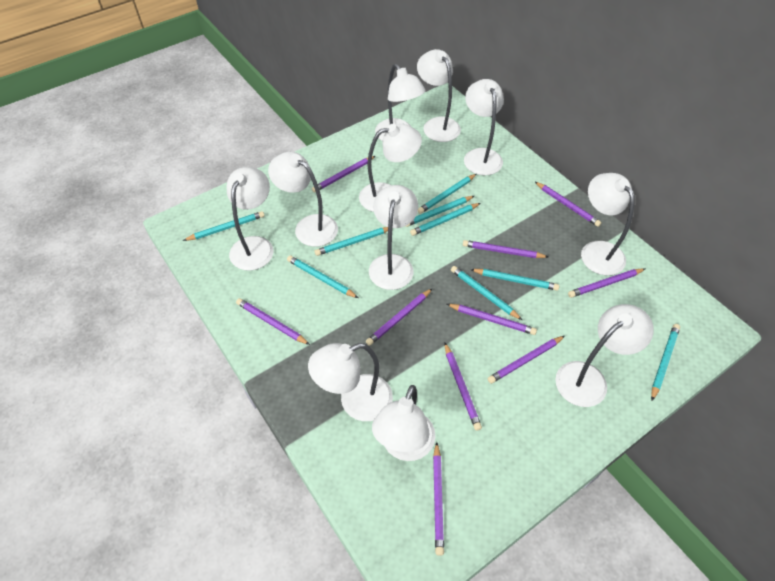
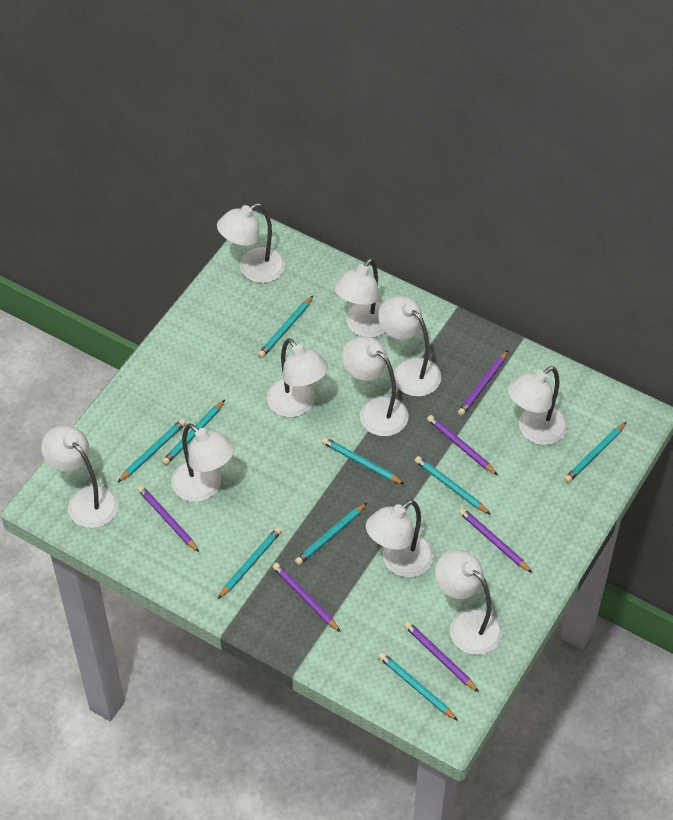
purple pencil: [236,298,310,345] [312,156,375,193] [366,288,433,346] [433,442,444,556] [445,343,482,431] [447,304,537,335] [463,240,548,258] [487,336,565,384] [535,182,602,227] [568,268,645,298] = 10 -> [137,485,199,552] [272,563,341,632] [404,621,479,692] [427,415,498,475] [458,350,508,416] [459,508,532,573] = 6
white lamp: [227,167,274,271] [268,152,338,247] [308,343,393,421] [359,124,422,212] [369,185,418,290] [372,385,435,461] [375,64,425,141] [417,49,461,142] [464,79,504,175] [555,304,654,407] [581,173,634,275] = 11 -> [41,425,118,528] [171,423,234,502] [217,203,286,283] [267,338,328,417] [334,258,386,337] [342,336,408,436] [366,500,434,577] [378,296,441,397] [435,549,502,655] [508,366,568,445] = 10

